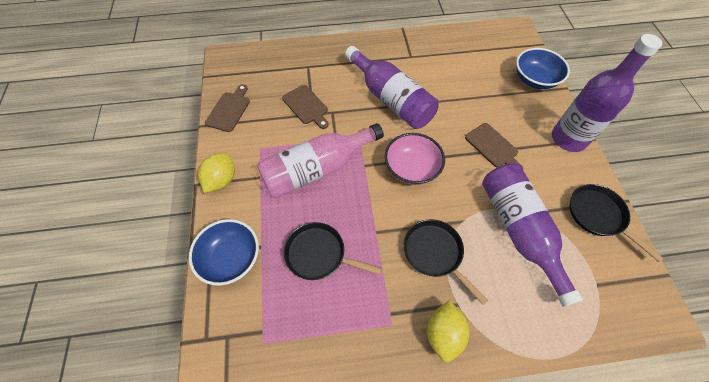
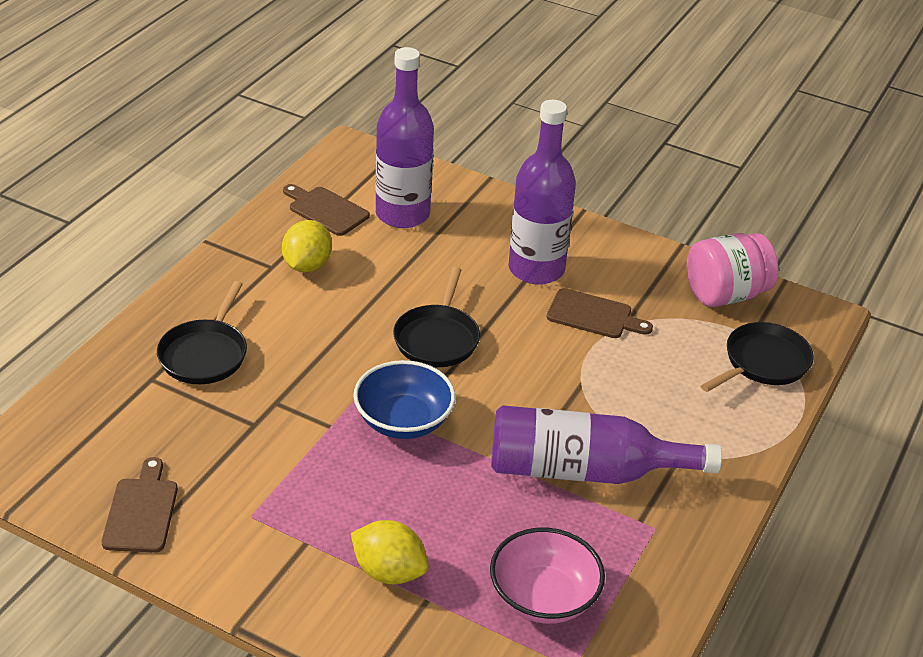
blue bowl: [189,219,259,285] [516,48,570,89] = 2 -> [353,360,456,439] = 1
pink bottle: [257,123,384,198] = 1 -> none = 0
pink jar: none = 0 -> [687,233,778,307] = 1

